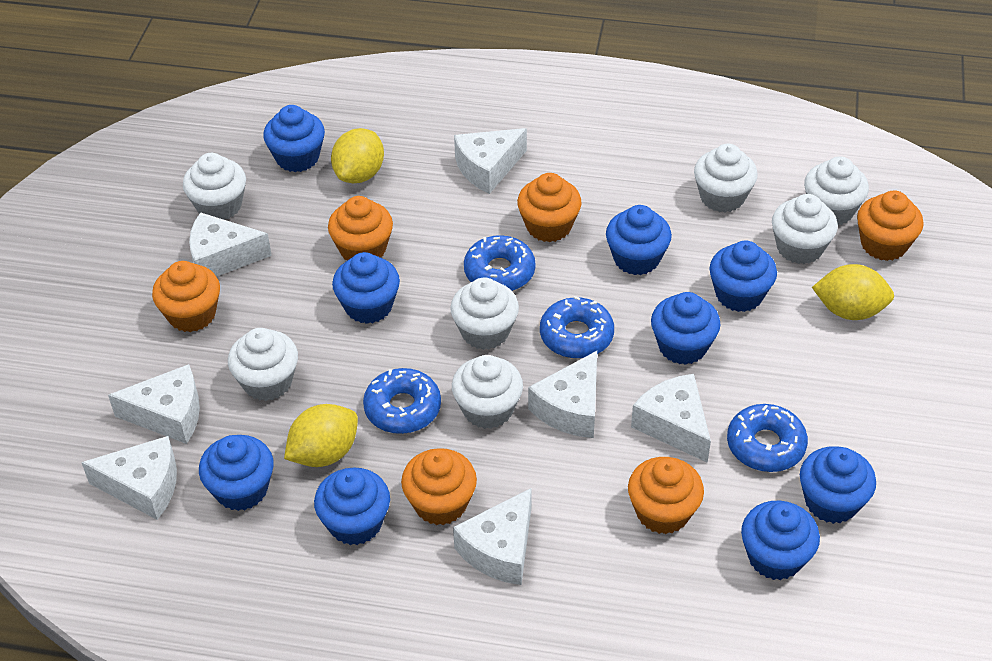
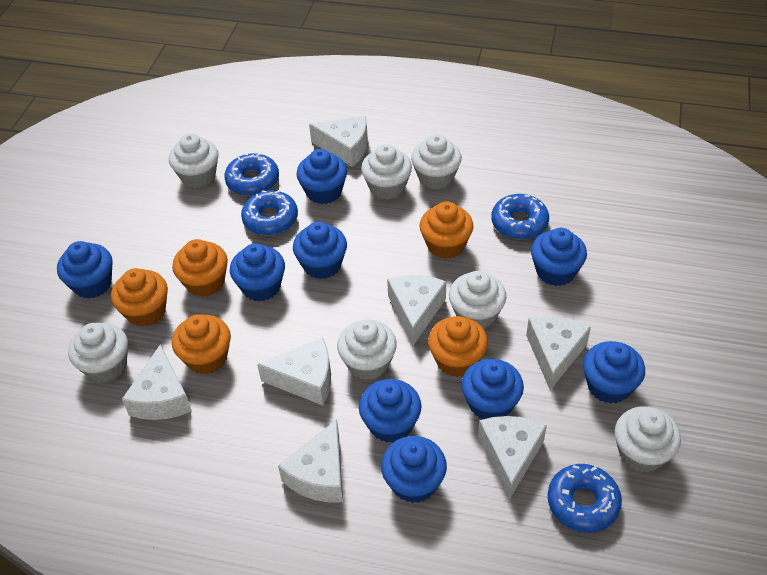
orange cupcake: [152,261,220,332] [328,196,393,261] [401,448,477,525] [517,173,582,242] [628,457,704,534] [857,191,924,261] = 6 -> [111,268,168,327] [172,239,228,297] [172,314,231,374] [420,201,474,259] [428,316,488,377] = 5
yellow lemon: [284,404,358,467] [331,128,384,183] [812,264,894,320] = 3 -> none = 0

